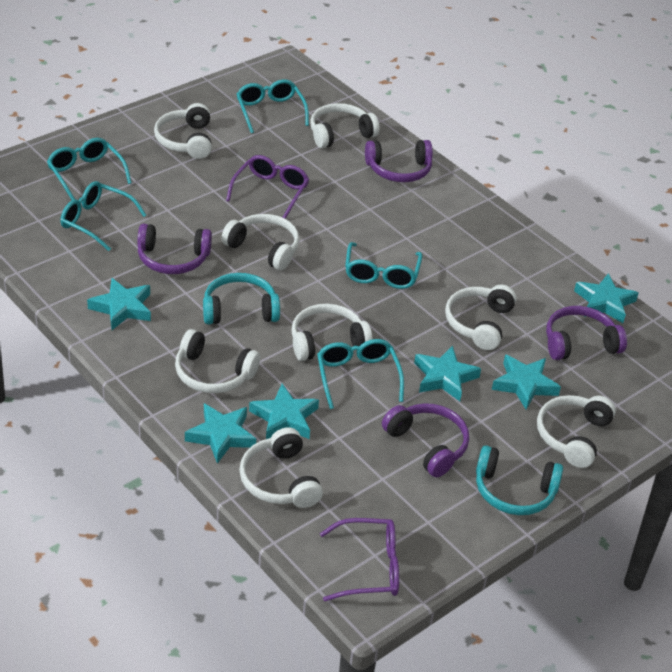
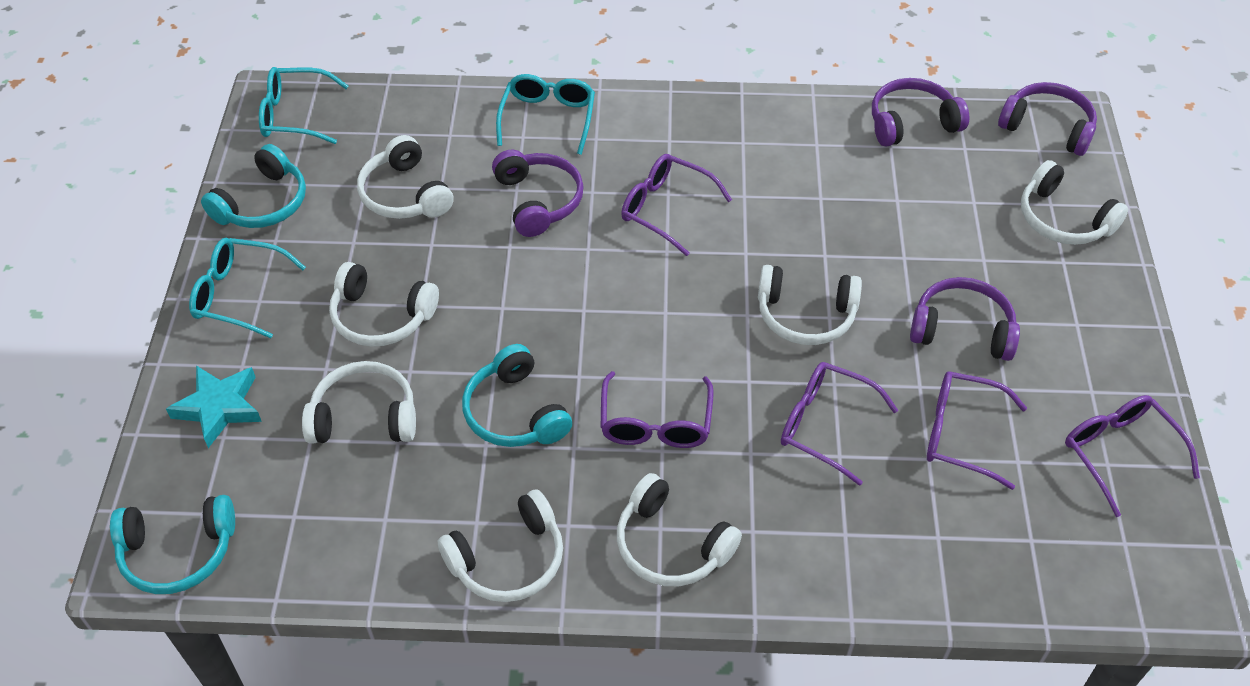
purple glasses: [226,155,309,219] [320,518,399,601] = 2 -> [601,371,714,448] [621,154,732,256] [781,362,898,486] [927,371,1027,490] [1065,395,1200,517] = 5
turquoise glasses: [47,138,132,200] [60,181,146,251] [237,79,309,133] [317,339,404,409] [345,242,422,289] = 5 -> [189,238,306,338] [259,67,348,144] [496,74,595,155] = 3
turquoise headphones: [203,273,280,324] [476,445,563,515] = 2 -> [110,495,235,594] [201,144,306,228] [462,344,572,447] = 3
turquoise star: [87,278,151,330] [185,403,256,464] [249,384,319,439] [414,346,481,401] [492,354,561,410] [574,273,639,323] = 6 -> [166,366,262,448] = 1
white headphones: [154,103,212,159] [175,329,260,393] [222,214,299,270] [239,427,323,508] [291,304,373,361] [310,103,380,148] [445,285,516,350] [537,395,616,468] = 8 -> [302,361,416,444] [329,262,439,347] [357,135,454,219] [438,490,563,602] [617,473,742,586] [758,265,862,345] [1021,160,1128,245] = 7

